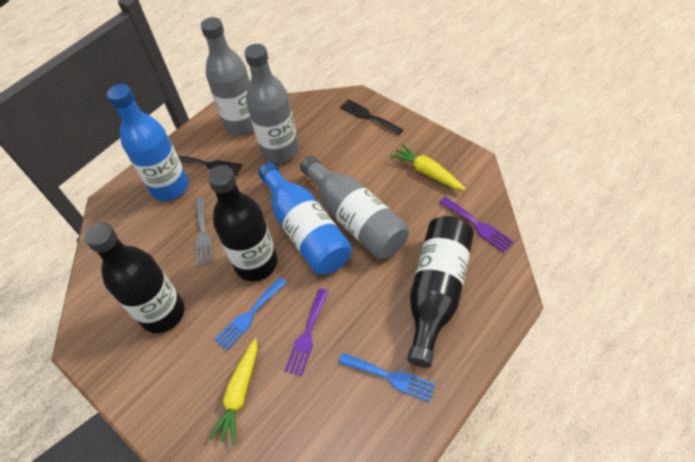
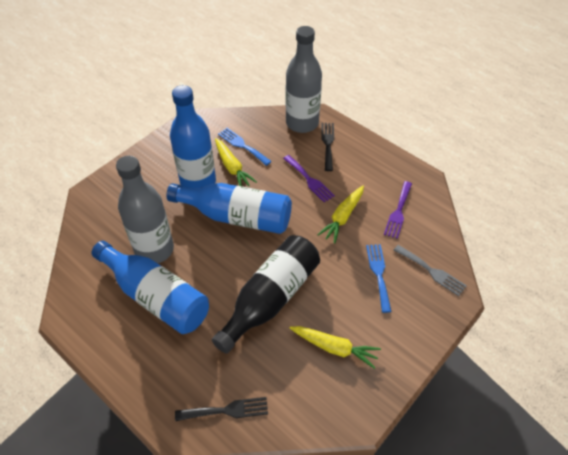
black bottle: [84,222,185,333] [207,165,277,281] [407,216,474,368] = 3 -> [212,235,320,354] = 1
blue bottle: [107,84,189,201] [258,162,352,274] = 2 -> [92,241,209,334] [166,183,292,234] [170,85,216,188] = 3
grey bottle: [201,17,254,136] [244,44,299,163] [300,156,409,259] = 3 -> [116,156,174,263] [286,26,322,133] = 2
yellow carrot: [209,339,257,445] [390,144,465,190] = 2 -> [215,138,257,186] [290,326,381,369] [317,186,364,243] = 3

